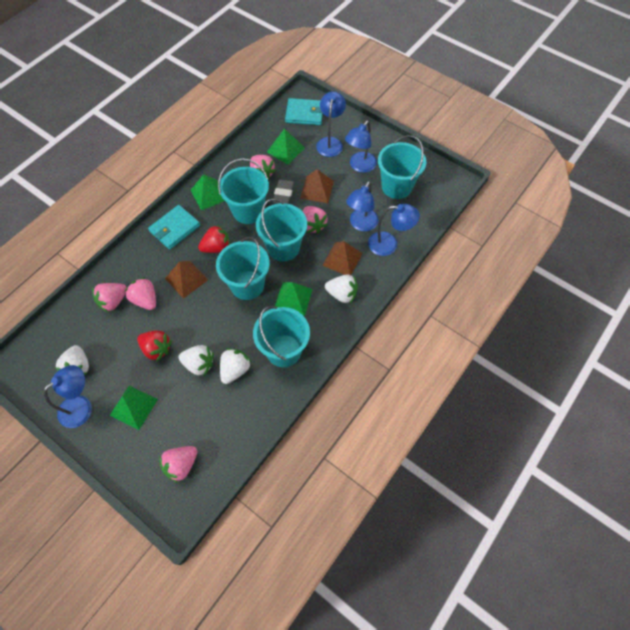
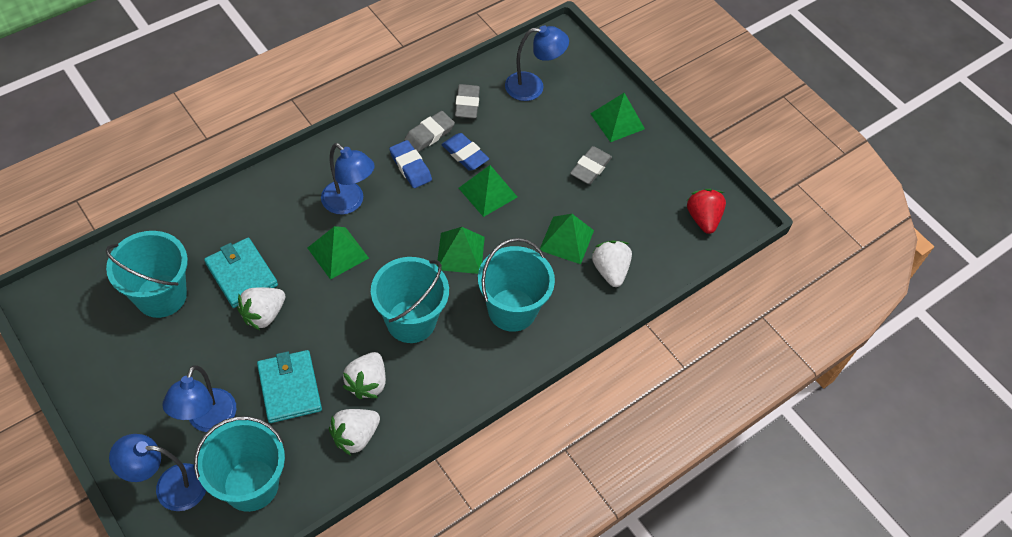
blue eraser: none = 0 -> [389,140,432,188] [441,133,489,171] = 2
blue lamp: [44,365,92,428] [316,91,346,157] [345,121,377,173] [346,181,378,232] [368,204,420,256] = 5 -> [109,434,206,511] [162,365,236,432] [321,143,375,214] [505,26,569,101] = 4
brown pyramid: [165,261,208,299] [300,169,334,203] [322,241,363,275] = 3 -> none = 0
green pyramid: [110,386,158,430] [191,174,225,210] [267,128,305,165] [275,282,313,316] = 4 -> [308,226,369,280] [437,227,485,274] [459,165,517,217] [540,214,594,264] [590,93,645,142] = 5
grey eraser: [272,179,294,204] = 1 -> [404,111,455,152] [455,84,480,119] [570,146,612,184] = 3
pink strawberry: [92,283,127,312] [124,277,156,310] [159,446,197,483] [250,155,276,180] [303,206,328,234] = 5 -> none = 0
red strawberry: [137,330,172,361] [198,225,230,253] = 2 -> [687,189,726,234] = 1
turquoise bucket: [216,236,270,300] [218,158,269,224] [253,306,310,367] [256,199,307,262] [378,135,426,199] = 5 -> [106,231,188,318] [194,416,285,512] [371,257,449,343] [478,238,555,332] = 4

